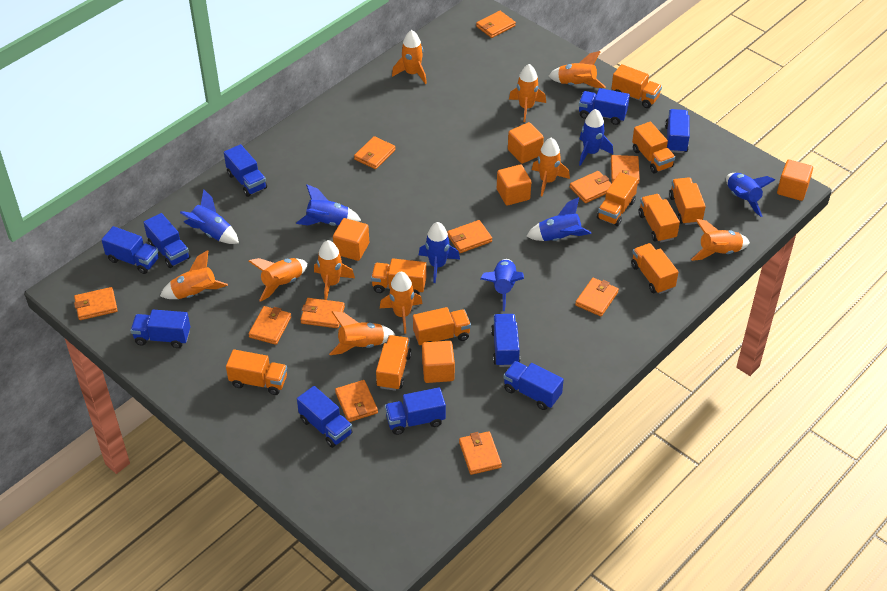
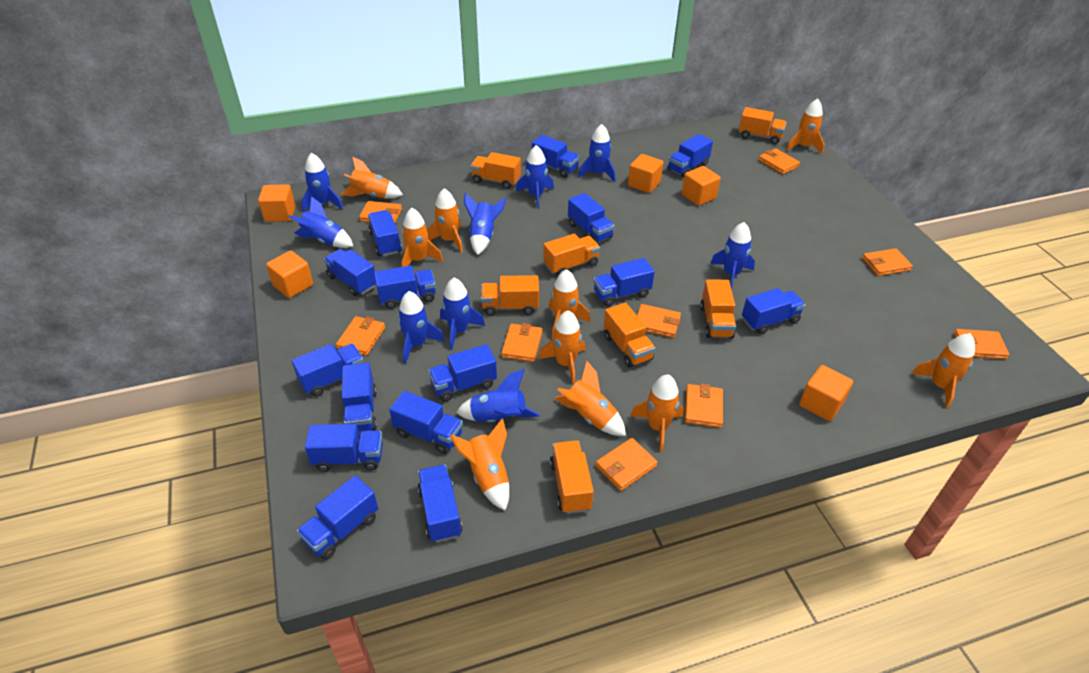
blue rocket: [180,189,239,244] [296,185,361,226] [419,222,460,283] [481,259,524,311] [527,197,591,241] [579,109,613,166] [726,173,775,217] = 7 -> [288,196,353,248] [301,153,343,212] [398,291,445,364] [440,278,485,350] [456,369,540,422] [464,192,506,255] [516,145,554,209] [578,124,615,182] [710,222,755,289] = 9
blue truck: [101,226,159,274] [130,309,190,348] [143,213,190,268] [224,144,267,197] [297,386,353,448] [385,387,446,435] [491,314,520,367] [503,361,564,410] [579,88,630,125] [665,109,690,153] = 10 -> [292,344,364,397] [297,476,378,560] [305,424,383,472] [324,249,376,296] [342,363,377,432] [368,210,402,256] [374,265,436,309] [389,391,463,454] [418,465,463,543] [428,344,497,402] [532,135,580,178] [568,193,614,243] [594,258,655,307] [668,134,713,178] [742,288,806,334] = 15
orange truck: [226,349,287,395] [371,258,427,295] [376,335,412,391] [413,307,471,345] [597,172,638,226] [611,64,662,108] [631,243,678,294] [632,122,675,173] [638,194,680,243] [669,177,706,225] = 10 -> [470,152,521,189] [481,275,539,316] [543,234,600,276] [550,440,594,514] [604,303,655,367] [700,279,736,338] [739,107,787,144] = 7
orange wallet: [74,287,118,320] [249,306,291,345] [300,298,345,328] [335,380,378,422] [354,136,396,169] [447,220,492,253] [459,431,502,475] [476,11,516,38] [570,171,611,203] [575,278,619,316] [611,155,640,184] = 11 -> [336,316,385,356] [359,201,402,223] [501,323,542,362] [596,438,658,491] [637,304,681,338] [685,383,723,428] [758,148,800,174] [862,248,913,276] [954,329,1010,359] = 9

